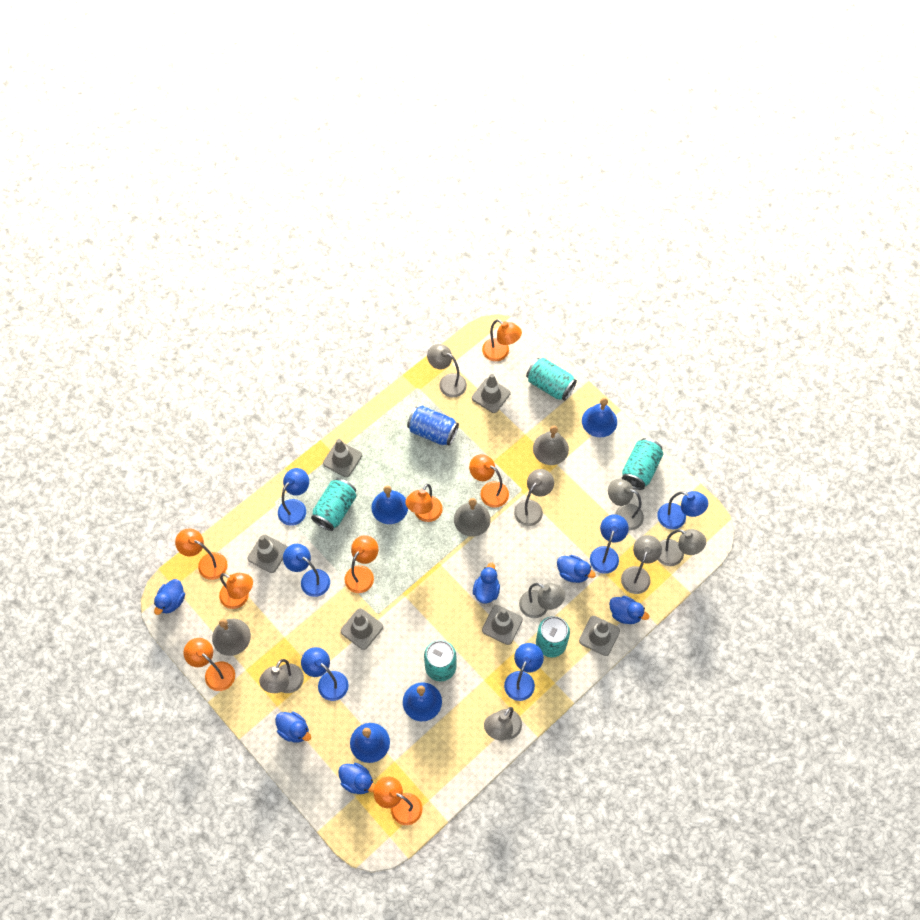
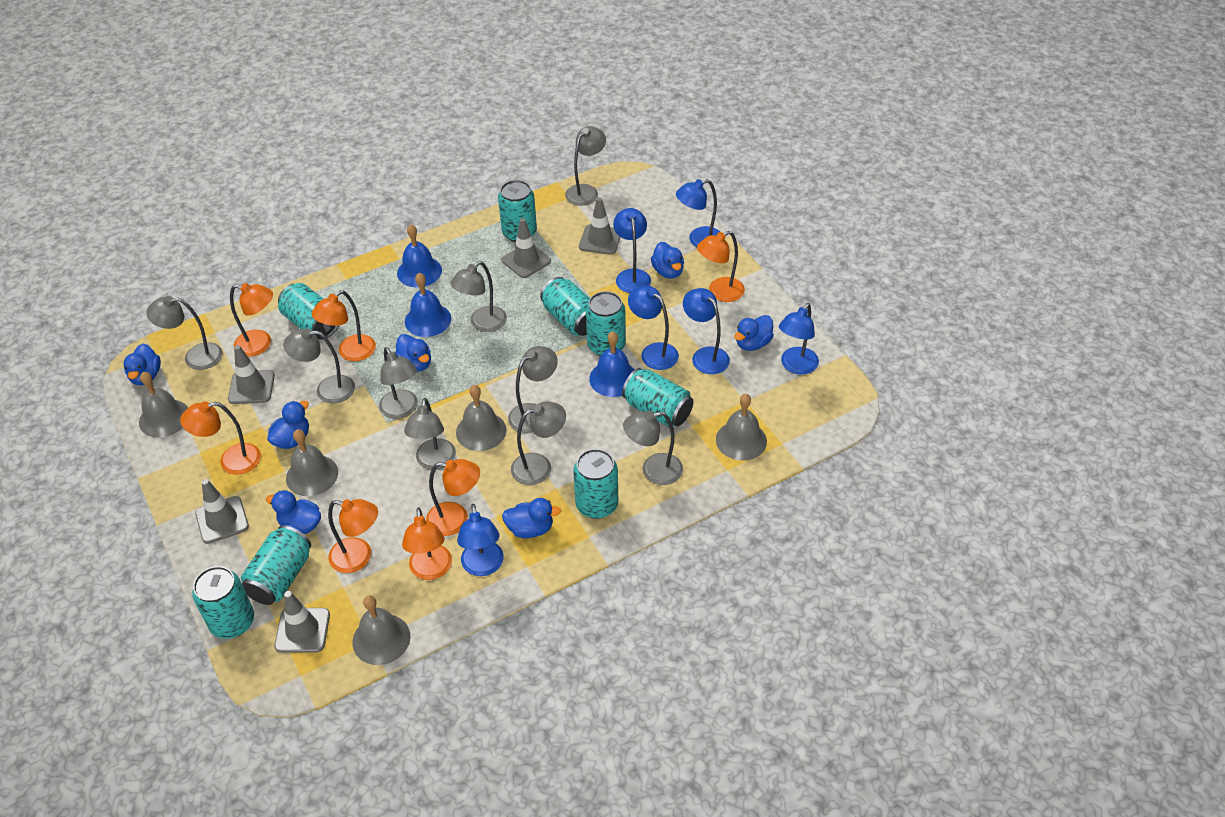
blue bell: [350,723,390,763] [371,485,408,524] [403,682,442,721] [582,397,617,437] = 4 -> [397,224,442,287] [405,273,451,337] [589,331,635,397] = 3
blue can: [407,405,459,446] = 1 -> none = 0
blue duck: [154,579,185,615] [275,712,311,742] [338,763,375,794] [473,563,500,604] [557,555,596,583] [609,596,649,624] = 6 -> [123,344,161,385] [266,490,321,534] [267,401,309,449] [395,334,431,372] [502,498,561,538] [651,242,684,279] [734,315,774,351] = 7
grey bell: [212,619,251,656] [454,498,491,537] [533,426,569,465] = 3 -> [139,372,188,438] [286,429,338,496] [353,595,410,665] [456,385,506,451] [716,394,767,461] = 5
grey lamp: [259,659,304,693] [427,344,467,398] [484,707,522,740] [514,469,554,526] [519,583,565,618] [608,479,644,530] [621,535,662,594] [658,529,706,566] = 8 -> [146,296,223,370] [283,328,355,404] [379,347,418,419] [404,398,456,470] [451,261,507,332] [508,346,558,433] [511,401,566,485] [565,126,606,206] [623,411,683,485] = 9
grey traffic cone: [248,535,288,573] [323,439,362,477] [341,608,383,650] [472,374,510,413] [482,605,523,645] [579,616,620,656] = 6 -> [195,479,249,544] [228,345,275,404] [275,591,330,653] [502,218,551,278] [579,197,621,255] = 5
orange lamp: [175,529,228,580] [184,638,235,691] [219,573,253,609] [345,535,378,593] [374,777,422,825] [405,484,443,522] [469,454,509,508] [482,319,522,361] = 8 -> [180,401,261,475] [230,283,273,357] [311,290,376,361] [328,499,378,573] [402,508,452,580] [426,459,480,536] [697,231,745,302] = 7
turquoise can: [311,478,357,531] [424,640,456,681] [526,358,577,401] [536,616,570,658] [622,438,663,490] = 5 -> [192,566,254,639] [241,526,311,605] [278,283,338,339] [498,180,537,242] [540,277,590,336] [573,449,618,519] [586,291,626,356] [622,368,694,427] = 8

